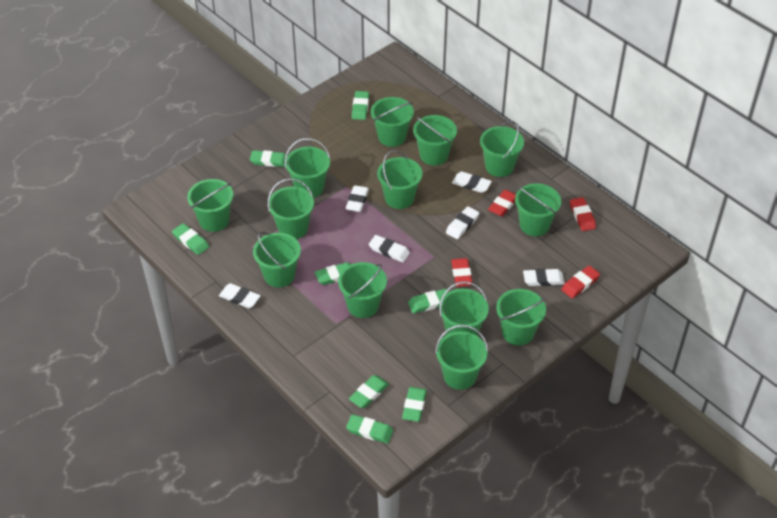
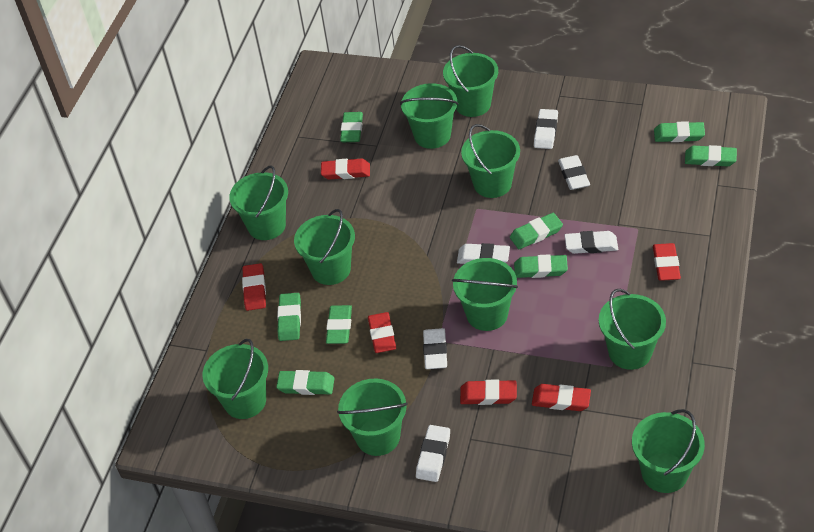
green bucket: [187,179,233,232] [253,232,301,287] [267,178,314,239] [285,138,330,198] [338,262,387,318] [371,97,414,147] [377,150,422,209] [413,115,457,165] [435,325,488,390] [439,281,489,336] [480,121,524,177] [496,289,546,346] [515,183,561,236] = 13 -> [203,339,268,419] [229,165,288,240] [294,209,355,285] [337,379,408,456] [400,83,458,149] [443,45,498,117] [452,258,518,331] [461,124,520,198] [599,289,666,370] [632,409,705,493] = 10
red eraser: [451,258,472,287] [488,190,516,216] [561,266,600,298] [570,197,596,231] = 4 -> [242,263,266,311] [321,159,370,180] [368,312,396,353] [460,380,517,405] [532,384,591,411] [653,243,681,281] = 6

